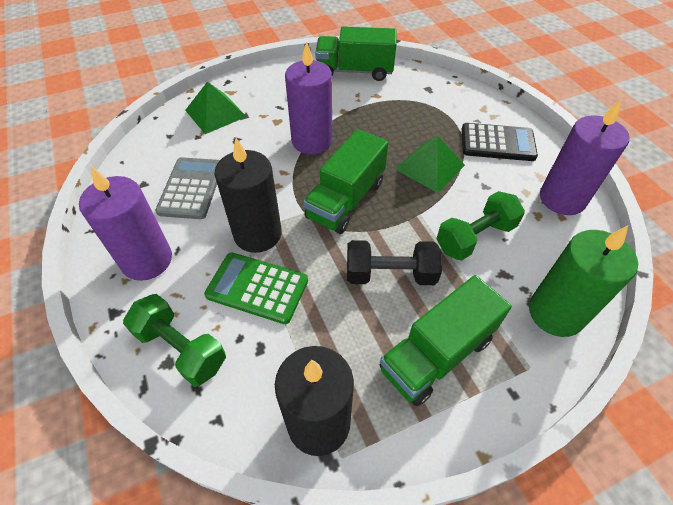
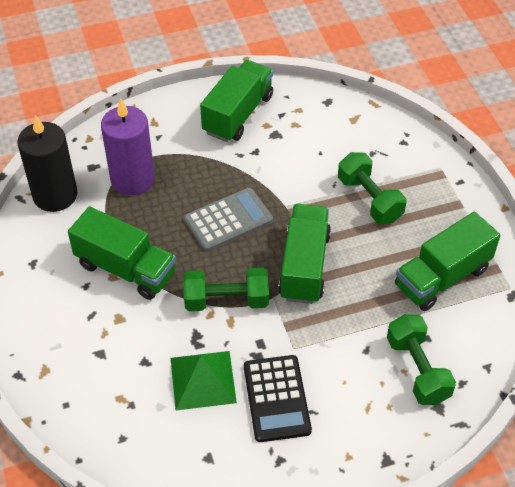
black candle: [215,138,282,253] [275,346,354,456] = 2 -> [17,115,77,212] = 1
black dumbbell: [347,240,442,285] = 1 -> none = 0
green calculator: [204,252,308,324] = 1 -> none = 0
green candle: [529,226,638,337] = 1 -> none = 0
green dumbbell: [123,294,226,386] [436,191,525,261] = 2 -> [183,268,269,311] [338,152,406,224] [387,314,456,405] = 3
green pyramid: [185,81,247,134] [395,136,465,193] = 2 -> [171,351,237,410] = 1
green truck: [303,129,388,234] [315,26,397,81] [380,275,512,406] = 3 -> [68,207,176,300] [200,60,273,142] [278,204,331,304] [395,212,501,311] = 4
purple candle: [79,166,172,281] [285,41,332,154] [540,100,630,215] = 3 -> [101,98,155,195] = 1

